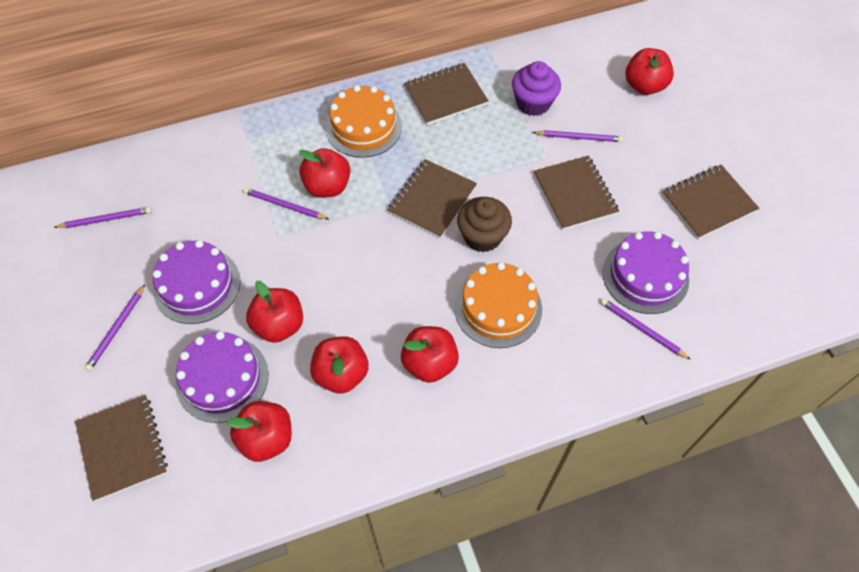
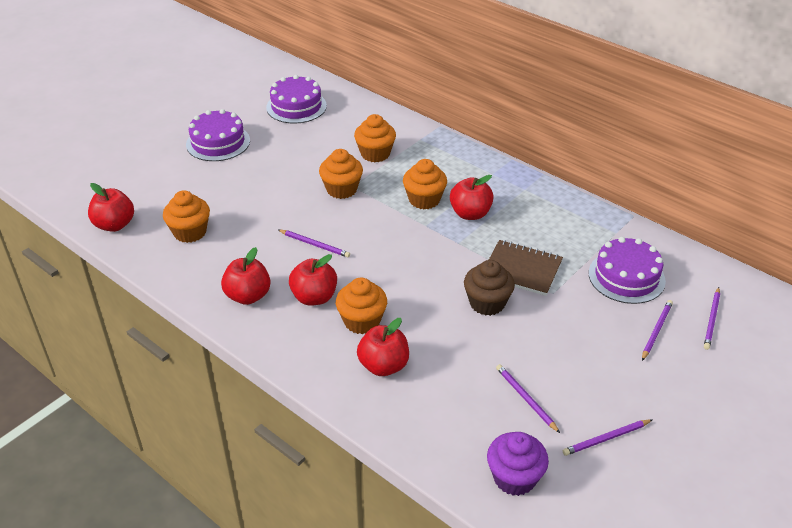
brown notebook: [75,395,168,501] [388,159,477,238] [404,63,489,125] [534,156,619,230] [662,165,759,239] = 5 -> [489,240,563,296] = 1
orange cake: [325,85,402,158] [454,262,542,348] = 2 -> none = 0
orange cupcake: none = 0 -> [163,190,210,243] [319,149,363,199] [336,278,387,334] [354,114,396,162] [403,159,447,209] = 5
red apple: [227,401,292,462] [246,281,303,343] [299,148,350,198] [310,336,369,394] [401,326,459,383] [626,48,674,95] = 6 -> [88,183,134,232] [221,247,271,305] [289,254,337,306] [357,318,409,376] [450,175,494,220] = 5

